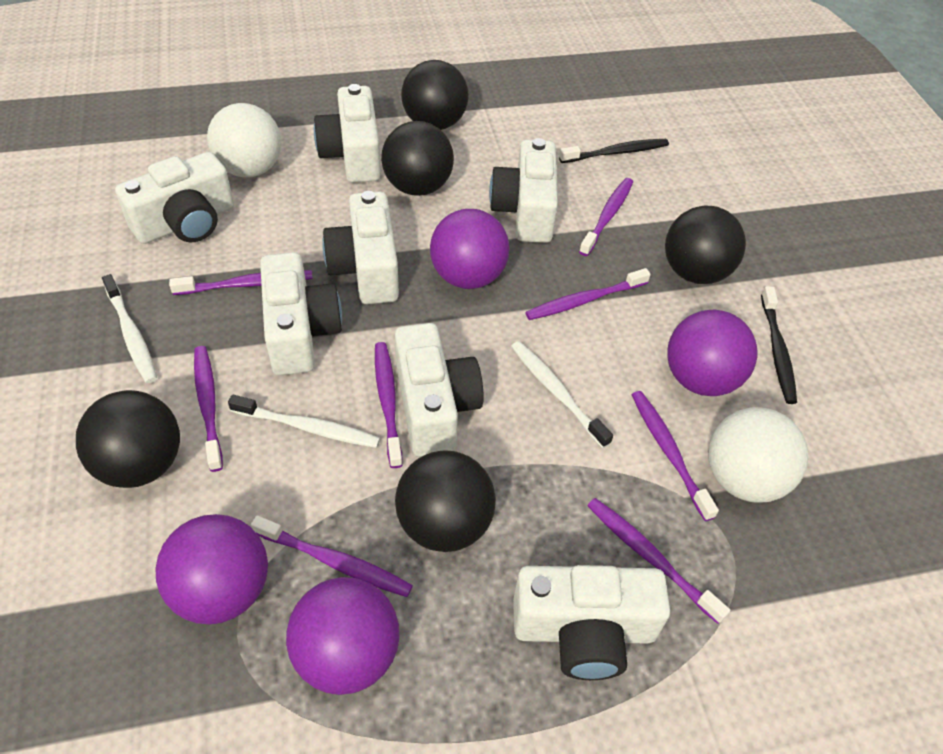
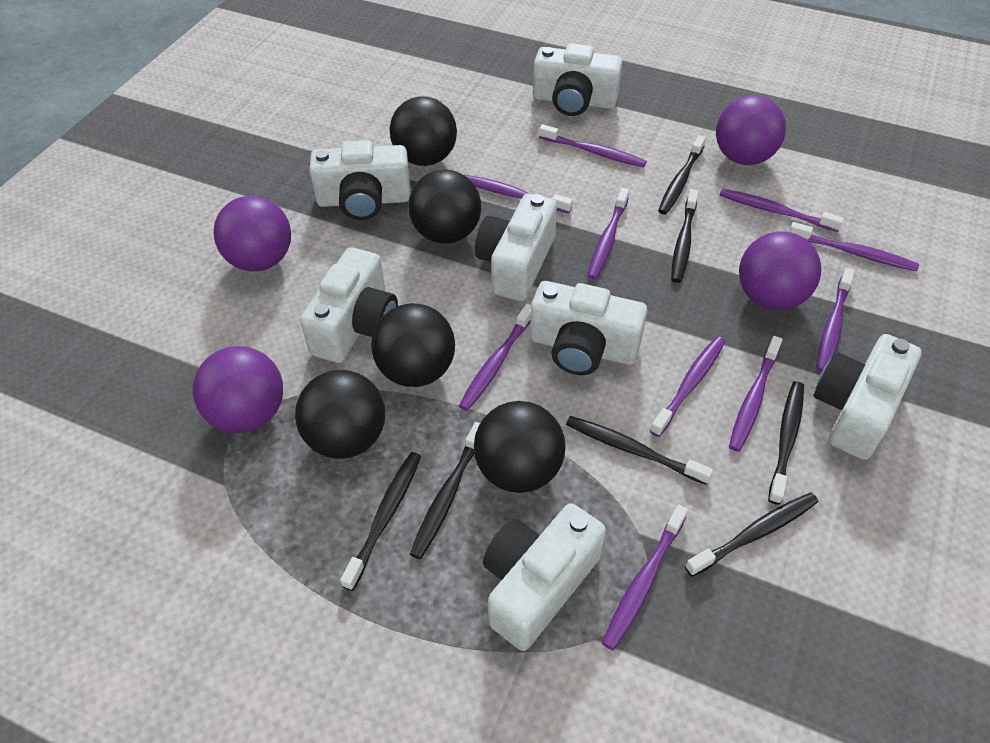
black toothbrush: [559,139,669,163] [761,286,797,404] = 2 -> [340,452,421,591] [410,422,480,559] [566,416,713,485] [658,135,706,214] [671,189,698,283] [685,493,818,577] [768,381,804,505] = 7
purple toothbrush: [169,270,313,295] [194,346,223,472] [251,515,413,597] [375,342,403,468] [525,268,651,320] [579,178,633,256] [587,498,730,624] [632,391,719,521] = 8 -> [459,304,531,411] [464,175,573,214] [539,124,647,167] [587,188,630,279] [602,505,688,650] [650,336,725,437] [719,189,844,232] [729,336,783,452] [789,222,919,272] [816,268,855,372] = 10
white ball: [207,103,281,177] [708,407,808,503] = 2 -> none = 0
white toothbrush: [102,274,157,383] [228,395,380,448] [511,341,613,448] = 3 -> none = 0

